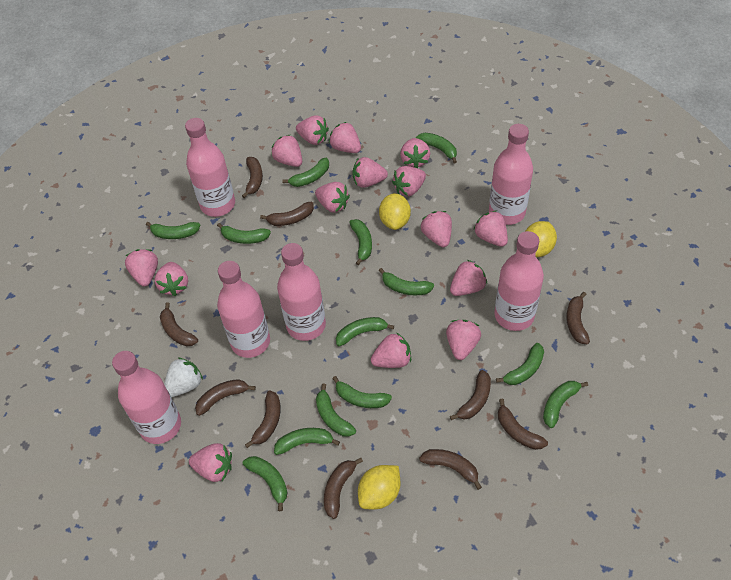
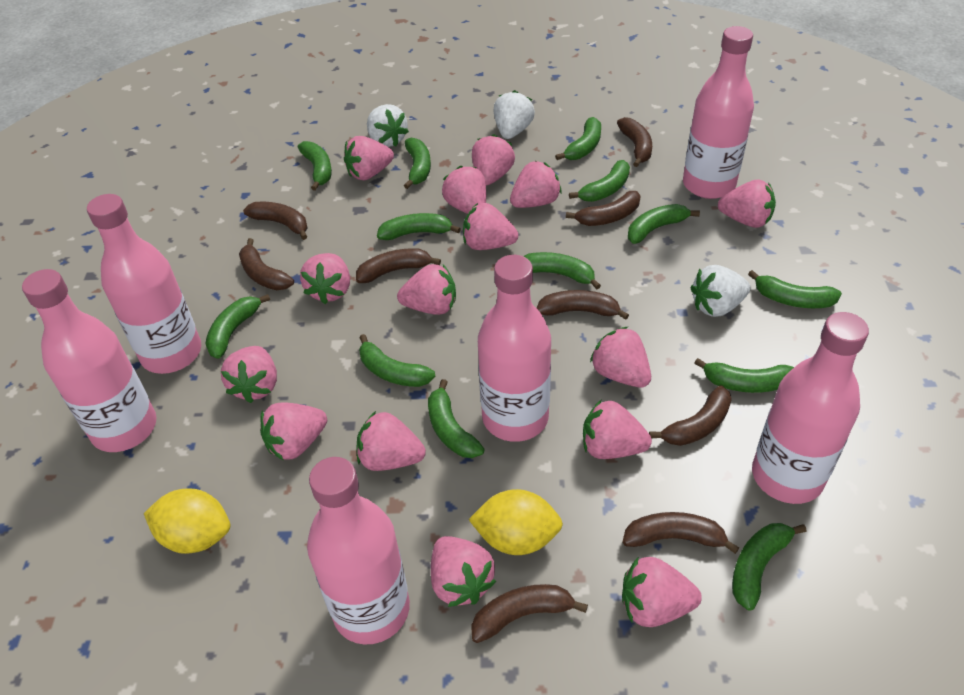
brown banana: [160,302,198,346] [195,379,256,416] [242,157,263,198] [245,391,281,448] [260,202,314,226] [324,457,363,519] [419,449,482,490] [450,370,491,420] [498,399,548,450] [566,292,590,344] = 10 -> [239,238,294,290] [243,202,308,240] [356,248,441,283] [471,584,588,643] [537,290,629,320] [566,191,641,226] [617,117,652,167] [623,512,739,554] [649,385,732,446] = 9
white strawberry: [164,357,203,397] = 1 -> [367,104,409,147] [494,90,535,139] [690,265,750,317] = 3
yellow lemon: [358,465,400,509] [379,193,411,230] [526,221,557,257] = 3 -> [144,489,230,554] [468,489,563,555] = 2

